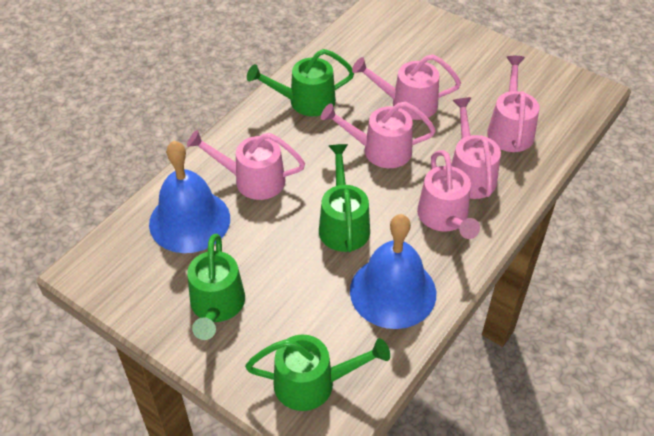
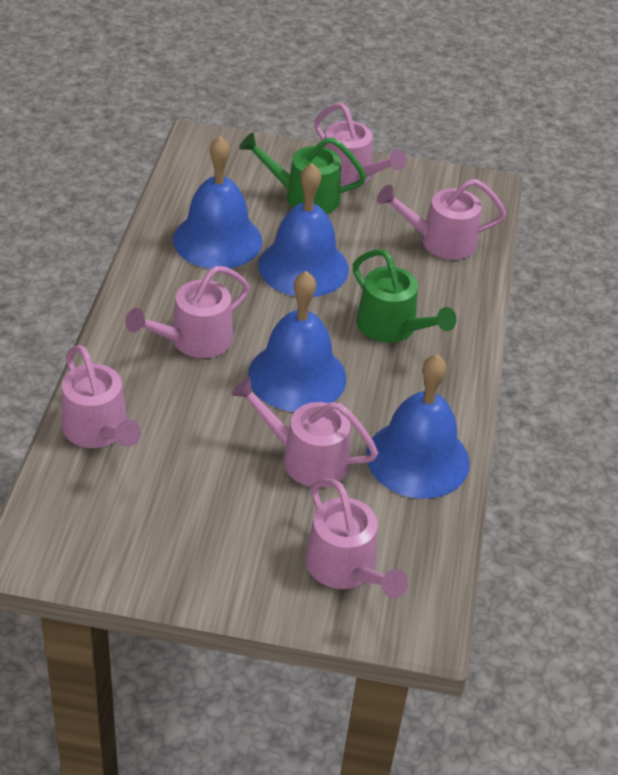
blue bell: [149,141,230,253] [350,214,436,329] = 2 -> [173,136,263,269] [248,271,346,412] [258,163,349,297] [366,354,470,499] = 4
green watering can: [187,234,245,340] [245,335,390,411] [247,49,354,116] [319,144,370,252] = 4 -> [239,133,367,214] [353,249,456,343] = 2

